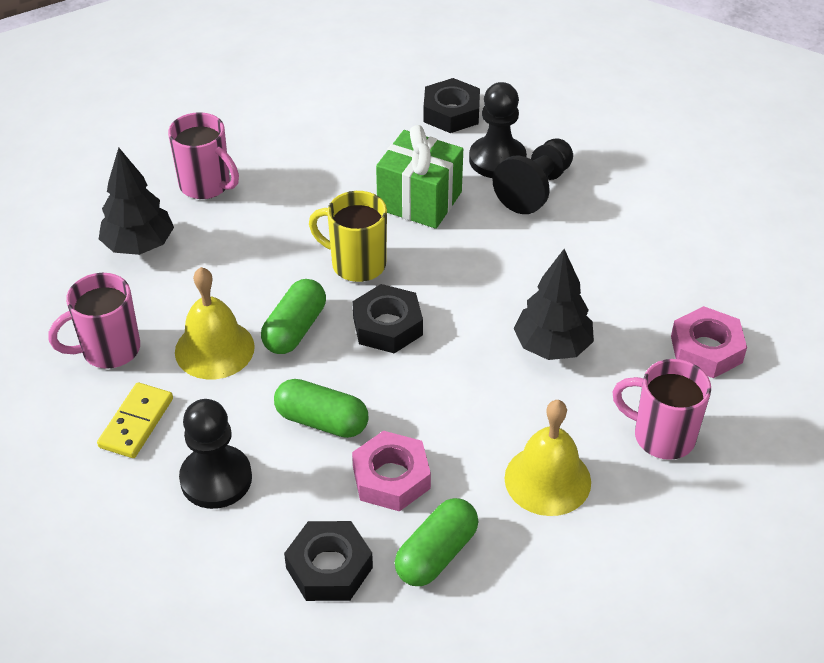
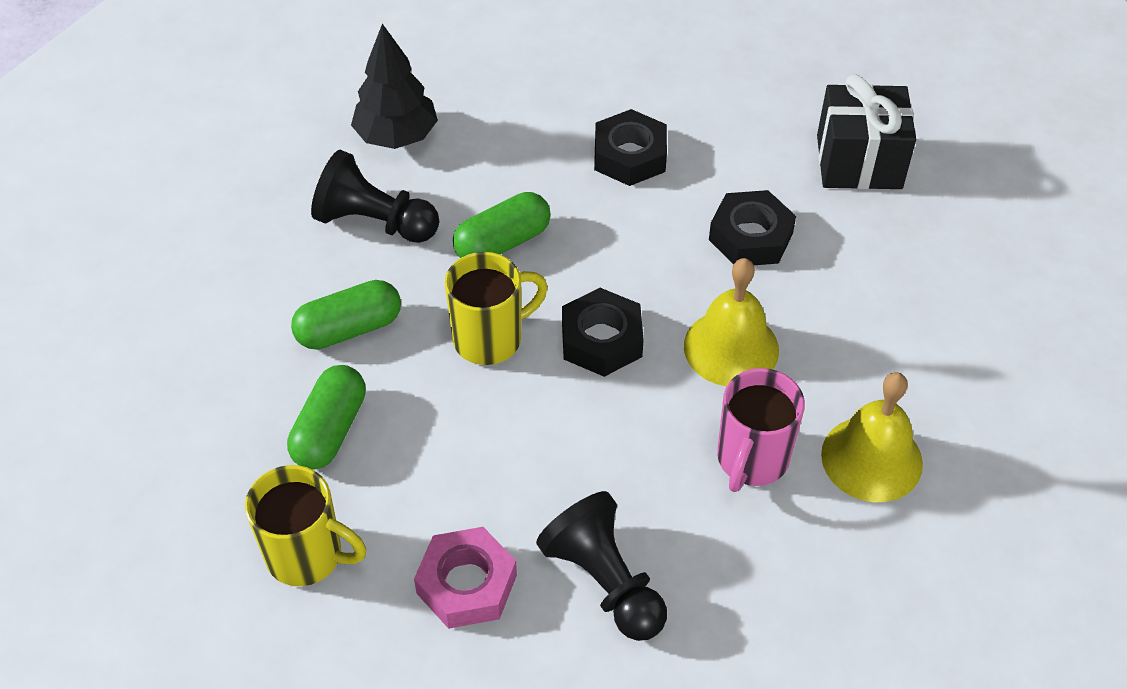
black gift: none = 0 -> [817,75,916,189] = 1
black pawn: [179,399,252,509] [469,82,527,178] [493,138,573,214] = 3 -> [311,150,439,243] [536,491,667,641] = 2
black tree: [99,148,174,255] [514,249,594,360] = 2 -> [351,24,438,149] = 1
green gift: [376,125,463,229] = 1 -> none = 0
pink mug: [49,273,140,369] [168,112,239,199] [612,359,711,460] = 3 -> [717,368,805,492] = 1
pink nut: [352,431,431,512] [671,306,747,378] = 2 -> [414,527,517,629] = 1
yellow domino: [97,383,173,458] = 1 -> none = 0
yellow mug: [309,191,387,282] = 1 -> [245,465,366,586] [445,252,548,365] = 2

